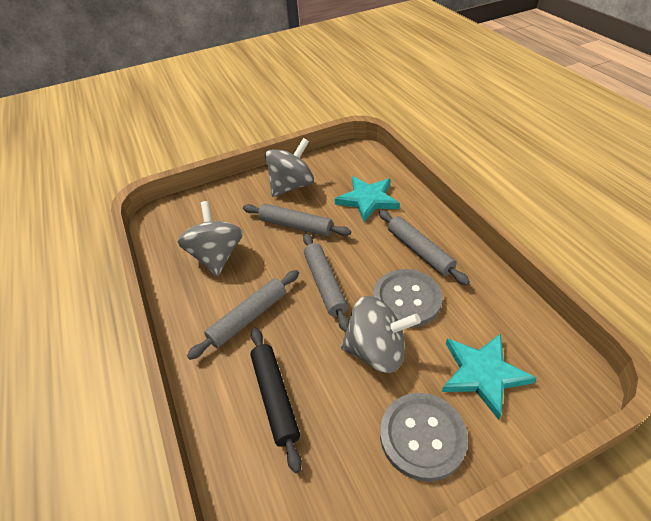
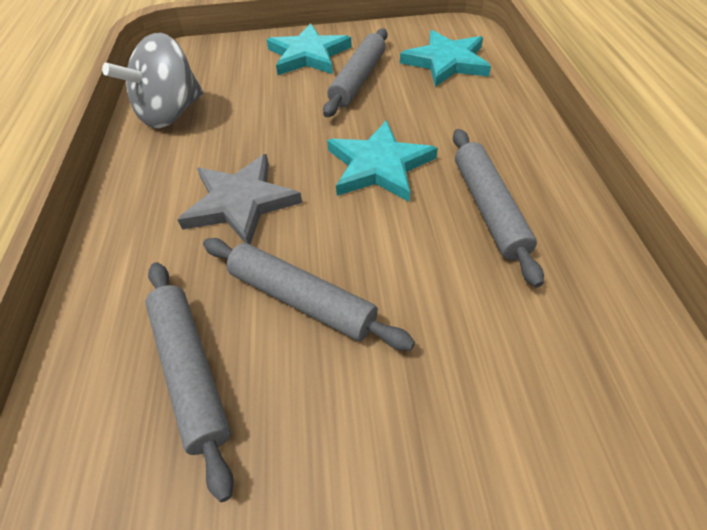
black rolling pin: [250,328,302,473] = 1 -> none = 0
grey button: [373,269,443,328] [380,393,468,482] = 2 -> none = 0
grey spinning top: [177,201,243,277] [265,138,314,197] [341,296,421,373] = 3 -> [102,33,203,128] = 1
grey star: none = 0 -> [178,154,302,245] = 1
turquoise star: [335,176,400,222] [442,334,537,420] = 2 -> [267,23,352,75] [327,120,438,202] [400,30,491,87] = 3

